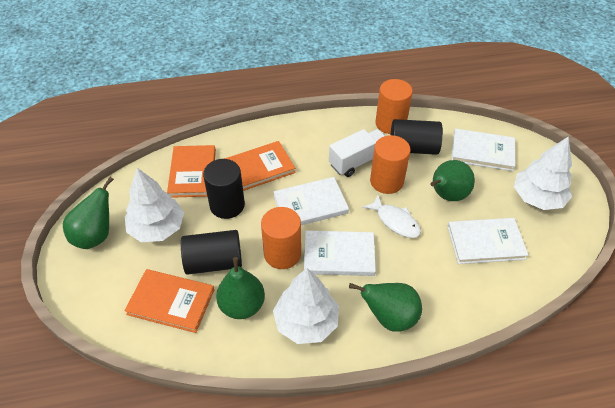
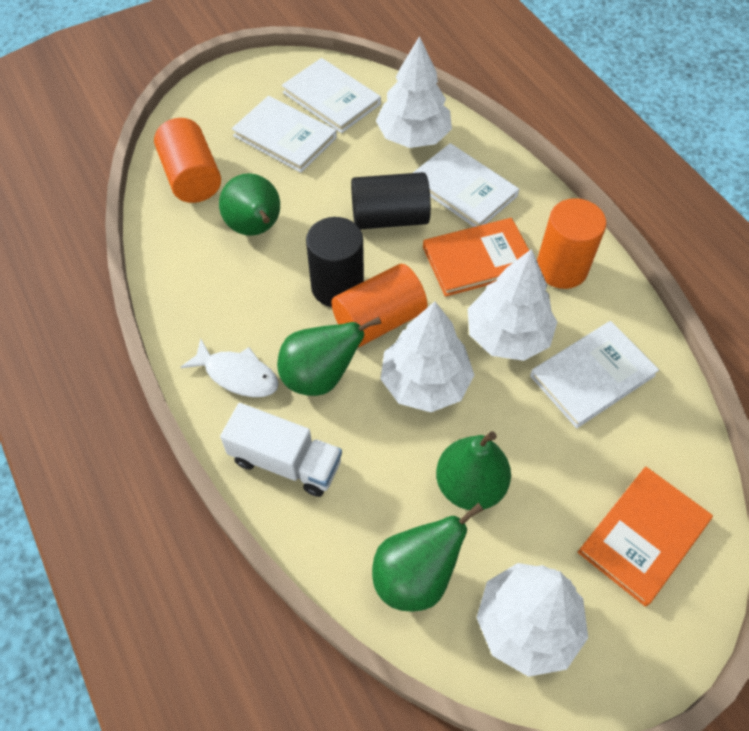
black cylinder: [181,230,242,275] [203,159,245,219] [391,119,443,155] = 3 -> [306,217,364,307] [351,172,431,229] = 2
orange book: [124,269,214,333] [167,145,216,198] [224,141,296,191] = 3 -> [423,218,529,297] [578,466,713,606] = 2
white tree: [125,168,184,242] [273,268,339,344] [514,136,572,210] = 3 -> [376,36,452,148] [381,302,474,412] [468,249,557,361] [476,563,588,677] = 4

